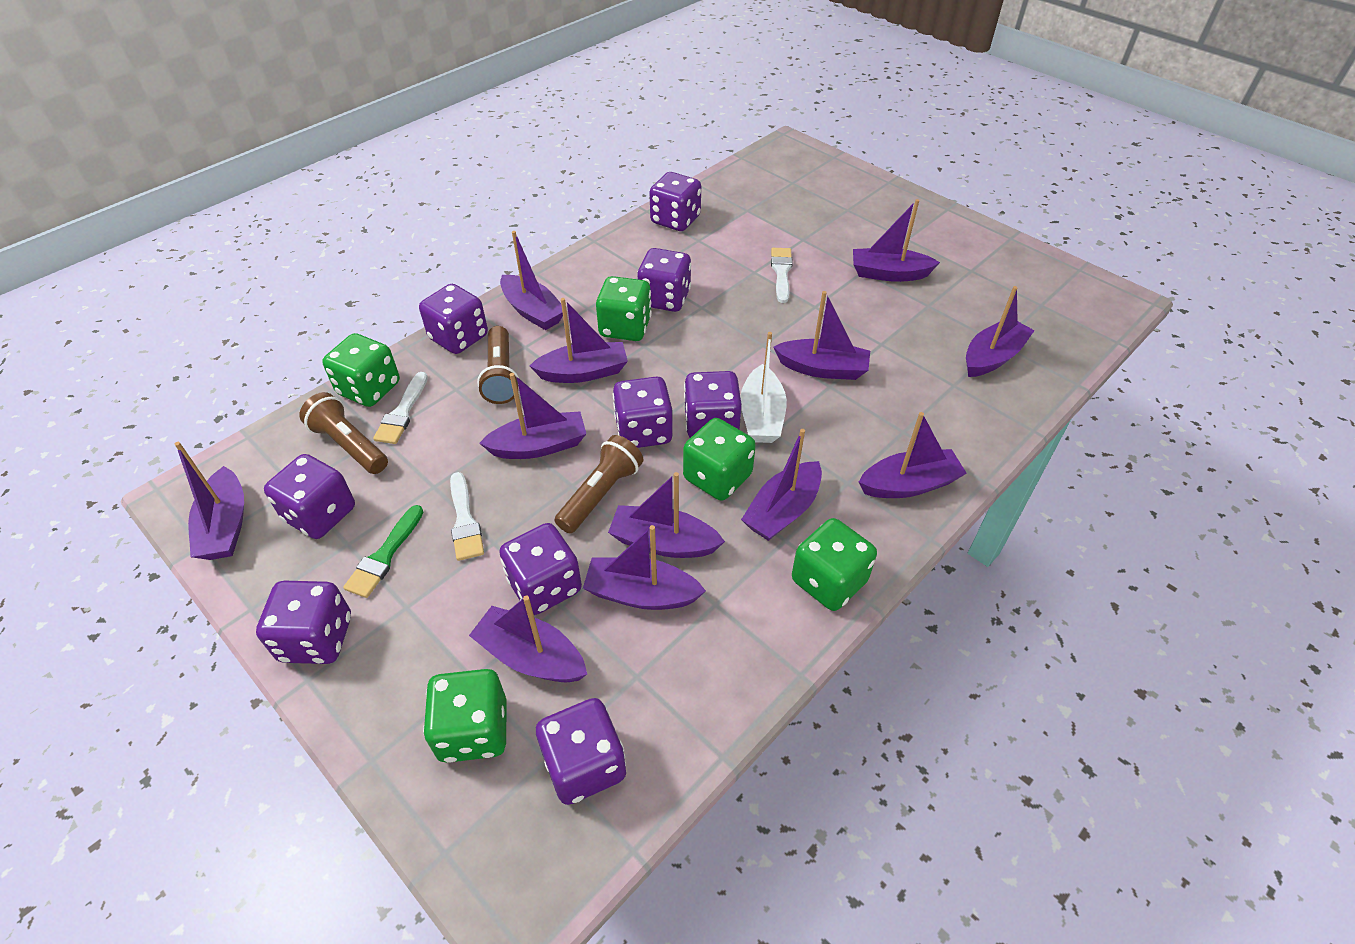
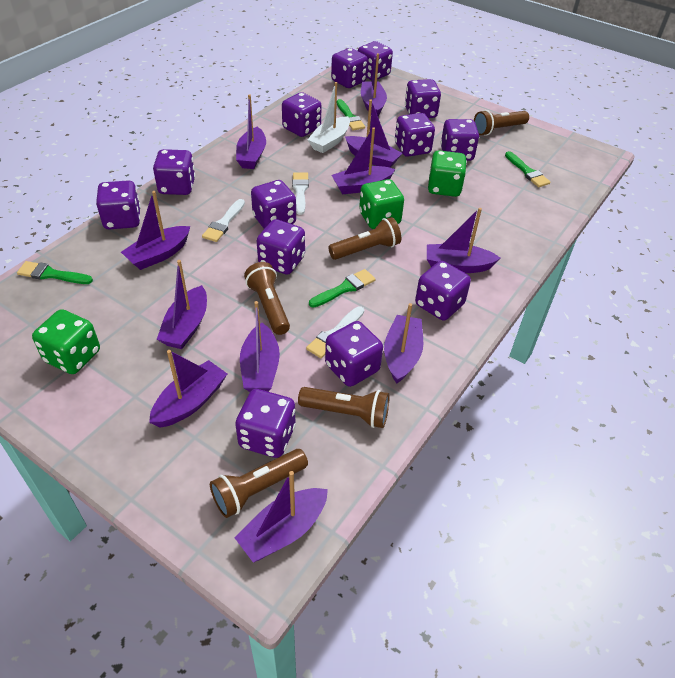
brown flashlight: [300,392,388,474] [477,326,519,404] [555,435,643,533] = 3 -> [210,449,308,518] [244,262,290,335] [298,387,389,428] [328,217,401,260] [474,110,529,136] = 5
green brush: [343,505,423,598] = 1 -> [17,261,93,284] [309,269,375,308] [337,99,365,130] [505,151,550,187] = 4
green dice: [322,333,400,407] [423,669,507,763] [596,276,652,341] [683,418,756,501] [792,518,877,611] = 5 -> [32,309,100,374] [359,179,404,229] [428,150,467,197] = 3
purple boat: [174,442,244,560] [469,595,587,682] [479,373,586,459] [500,231,563,330] [530,298,628,383] [583,525,706,610] [608,472,725,558] [741,429,822,541] [773,291,870,380] [853,199,940,282] [859,412,967,498] [966,286,1035,377] = 12 -> [121,191,190,270] [149,350,227,428] [157,260,207,349] [235,471,328,562] [236,94,266,169] [240,301,280,392] [332,127,396,194] [345,100,403,168] [361,53,387,116] [384,303,423,383] [427,208,500,273] = 11
purple dice: [256,581,351,664] [264,454,355,539] [419,284,488,354] [499,523,582,615] [536,698,626,805] [613,377,673,448] [637,248,691,312] [650,172,701,231] [684,371,742,438] = 9 -> [96,180,141,230] [153,149,195,195] [235,389,296,458] [251,180,296,229] [257,219,305,275] [282,92,321,137] [325,321,383,387] [331,48,368,88] [358,41,393,80] [395,113,435,157] [405,79,441,118] [415,261,471,321] [440,119,479,161] = 13

